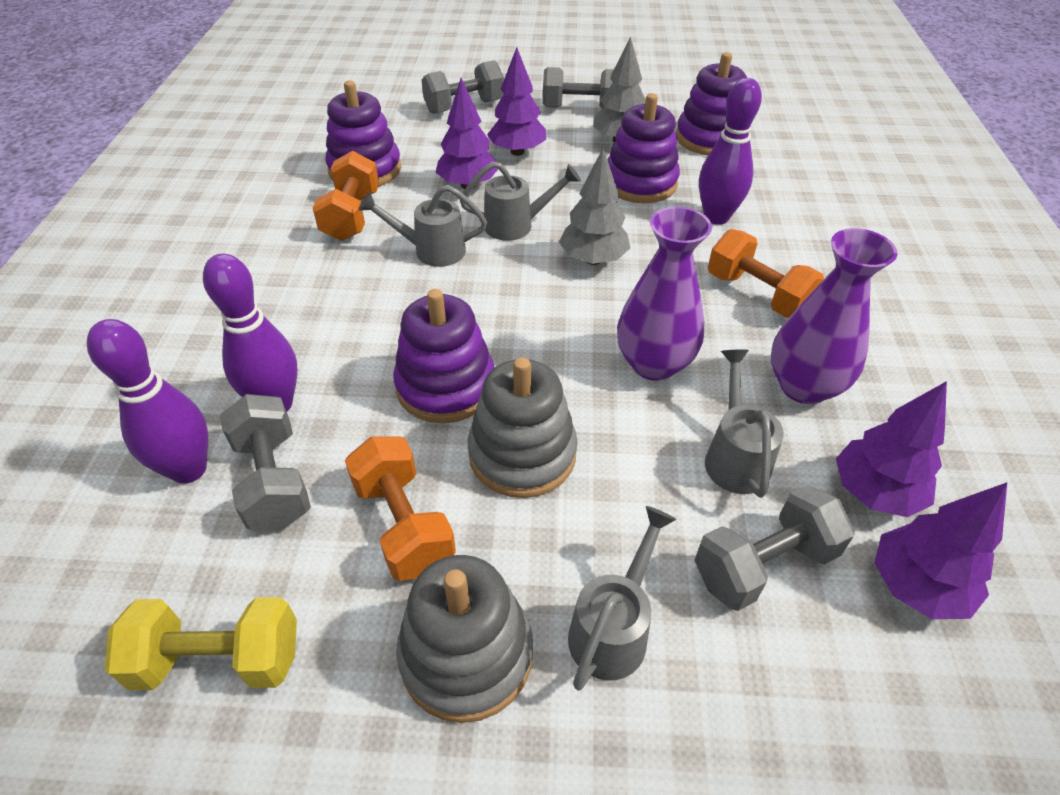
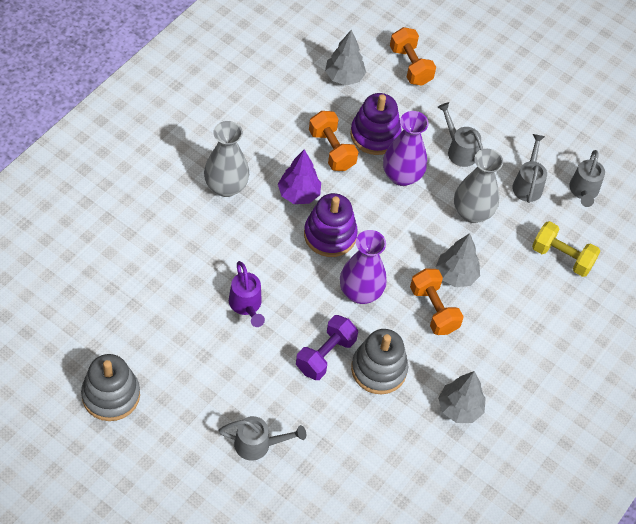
grey dumbbell: [220,394,311,530] [421,60,504,114] [543,67,614,108] [694,485,855,611] = 4 -> none = 0
grey tree: [559,148,630,265] [593,36,645,142] = 2 -> [325,29,366,85] [436,233,480,287] [438,371,486,423] = 3
grey vase: none = 0 -> [204,121,249,197] [454,149,503,223] = 2
purple bowling pin: [87,319,208,484] [203,254,298,412] [699,78,762,225] = 3 -> none = 0
purple dumbbell: none = 0 -> [296,315,358,380] = 1
purple stacking toy: [325,80,401,186] [393,289,494,423] [607,93,680,203] [676,52,747,155] = 4 -> [304,193,358,257] [350,93,402,155] = 2
purple tree: [436,78,498,189] [487,47,546,156] [836,381,947,517] [874,483,1007,619] = 4 -> [278,150,321,204] = 1
purple watering can: none = 0 -> [229,261,265,327] = 1

